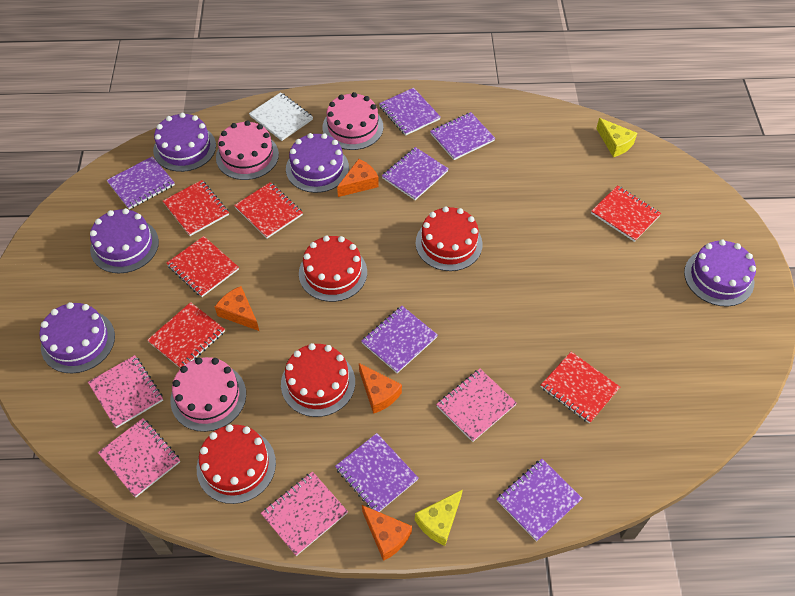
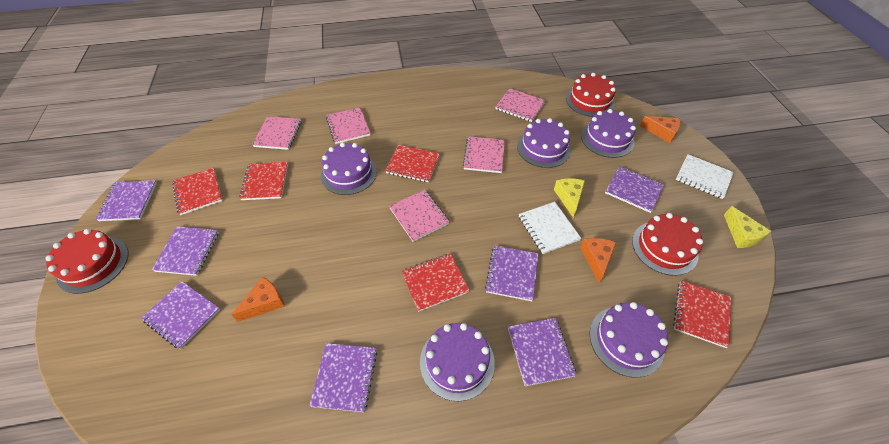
orange cheese: [215,286,259,331] [337,159,379,197] [359,363,402,414] [362,505,412,561] = 4 -> [231,277,285,322] [580,238,616,283] [640,116,680,143] = 3
pink cake: [170,357,246,432] [216,120,279,180] [323,92,383,150] = 3 -> none = 0
pink notebook: [88,355,163,428] [98,418,180,498] [261,471,348,556] [436,369,517,442] = 4 -> [252,116,302,150] [326,107,370,144] [389,190,449,242] [463,136,505,173] [495,88,546,122] = 5
red cake: [197,424,276,504] [281,343,355,417] [299,235,367,302] [416,206,483,271] = 4 -> [45,229,128,294] [566,73,616,117] [632,213,703,276] = 3
red notebook: [147,302,225,368] [163,180,229,236] [167,236,239,297] [234,182,303,239] [541,352,620,423] [591,185,661,242] = 6 -> [172,168,222,215] [239,162,288,200] [386,145,440,182] [402,253,470,312] [673,280,731,348] = 5
white notebook: [249,92,313,141] = 1 -> [519,202,581,254] [676,154,734,199] = 2

